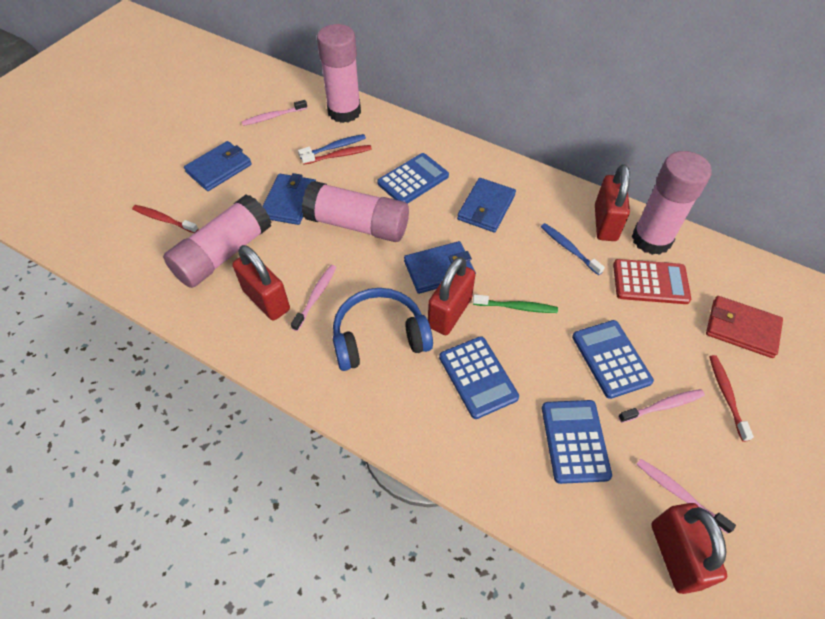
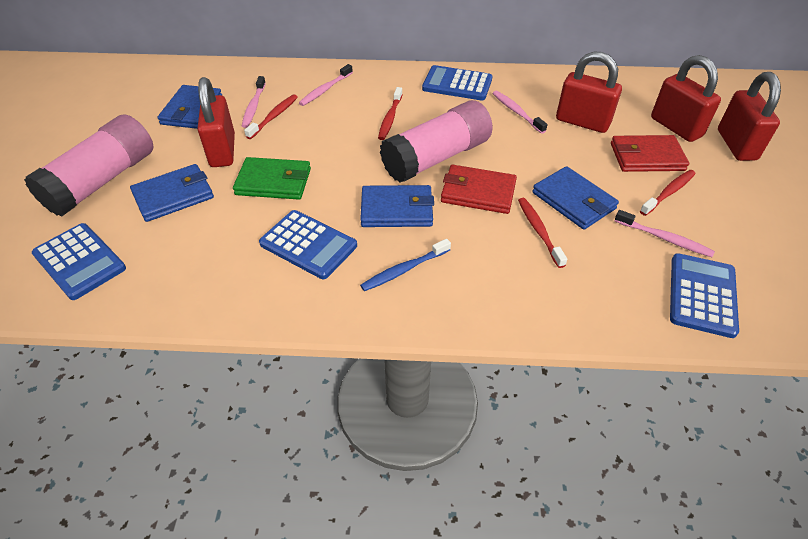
blue headphones: [333,288,433,371] = 1 -> none = 0
blue toothbrush: [298,134,366,159] [541,223,605,275] = 2 -> [360,239,451,291] = 1
green toothbrush: [473,294,558,313] = 1 -> none = 0
green wallet: none = 0 -> [233,157,311,200] = 1
pink glue stick: [163,195,271,288] [302,181,409,242] [317,24,361,123] [632,151,712,255] = 4 -> [24,115,153,217] [380,100,493,183] = 2
red calculator: [613,259,691,304] = 1 -> none = 0
red toothbrush: [132,205,199,233] [301,145,372,165] [709,355,754,442] = 3 -> [244,94,298,139] [378,87,403,140] [518,198,567,268] [640,170,695,216] = 4
red wallet: [706,296,783,358] = 1 -> [441,165,517,214] [611,135,689,172] = 2

